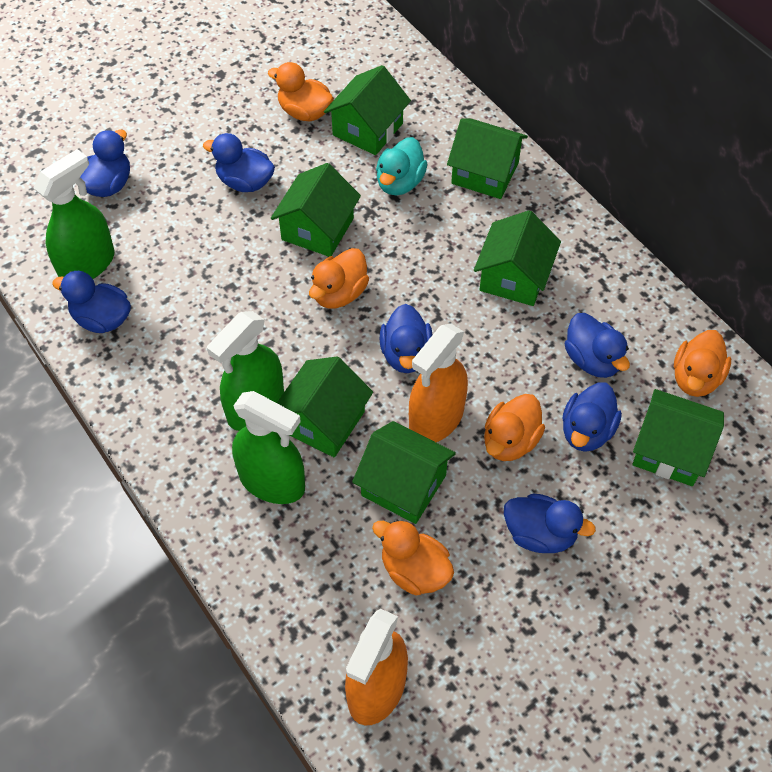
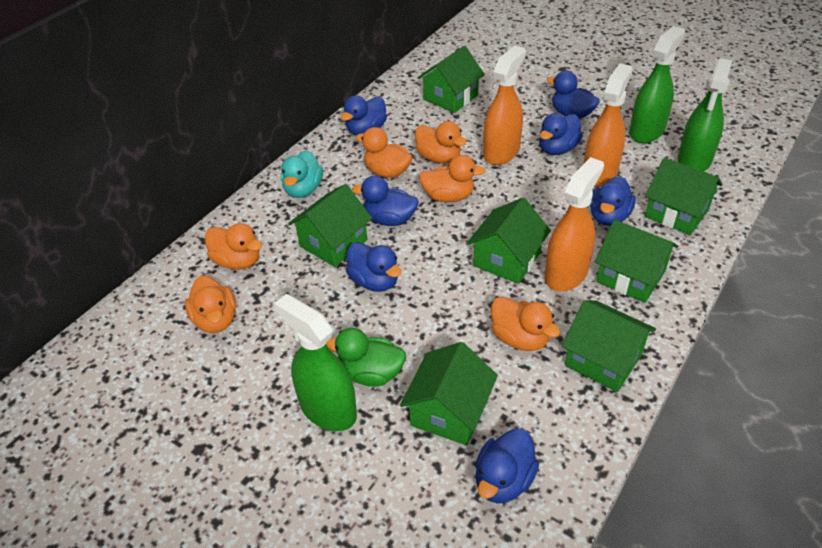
green duck: none = 0 -> [326,328,406,387] = 1
orange duck: [268,62,334,121] [309,248,369,309] [372,519,454,595] [484,394,545,461] [674,330,731,397] = 5 -> [185,276,236,333] [205,223,262,270] [356,127,412,178] [415,121,467,163] [419,155,485,202] [491,296,560,351] = 6
orange spray bottle: [345,609,408,725] [409,324,468,442] = 2 -> [483,46,526,165] [545,157,604,292] [584,63,633,187] = 3

